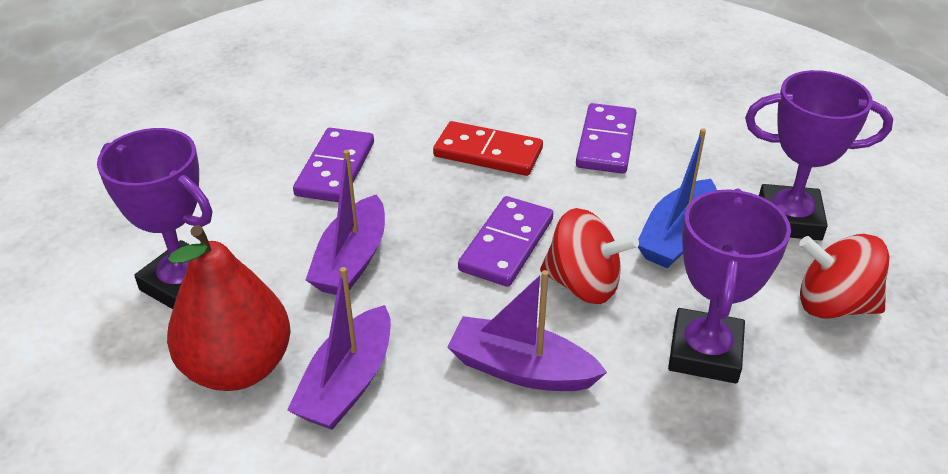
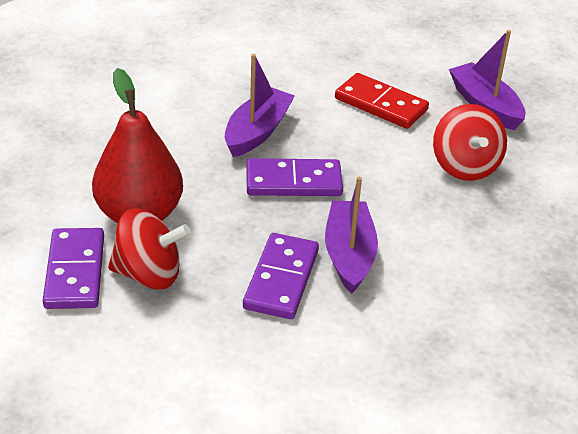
blue boat: [638,128,717,268] = 1 -> none = 0
purple trophy: [97,128,213,309] [668,188,791,383] [745,70,893,240] = 3 -> none = 0

